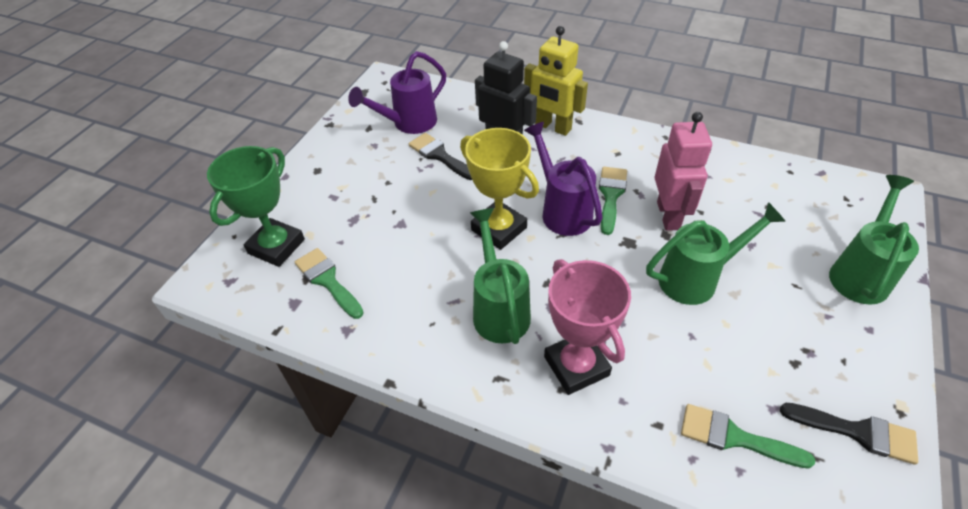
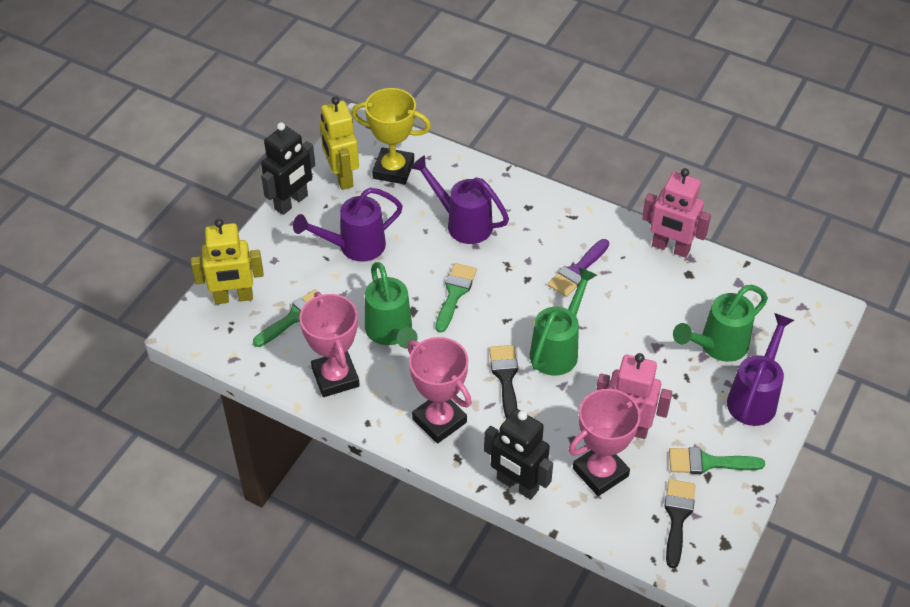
black robot: [475,41,537,135] = 1 -> [261,122,315,215] [484,409,553,500] = 2
green trophy: [207,146,305,267] = 1 -> none = 0
pink robot: [655,112,712,231] = 1 -> [596,353,672,439] [642,168,711,258] = 2
pink trophy: [544,259,631,395] = 1 -> [299,292,360,397] [407,337,472,444] [569,389,646,496] = 3
purple brush: none = 0 -> [548,239,609,297] = 1
purple watering can: [348,51,446,134] [524,122,603,236] = 2 -> [293,188,403,262] [410,155,509,244] [727,313,794,426] = 3
yellow robot: [524,26,588,136] = 1 -> [191,219,264,304] [320,96,359,190] = 2

